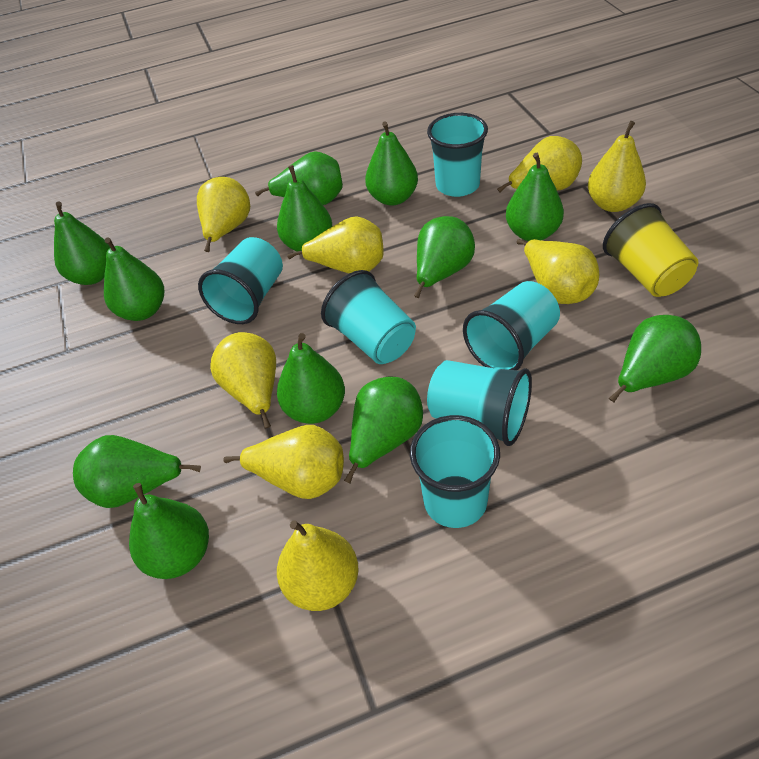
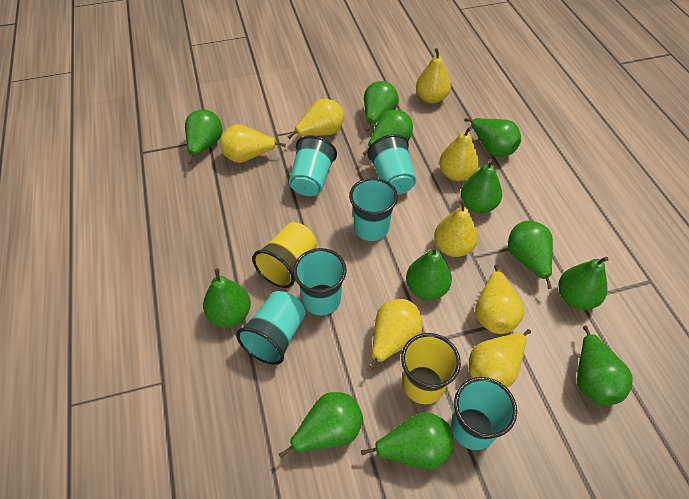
yellow cup: [603,203,699,297] = 1 -> [252,222,317,288] [401,333,461,404] = 2

